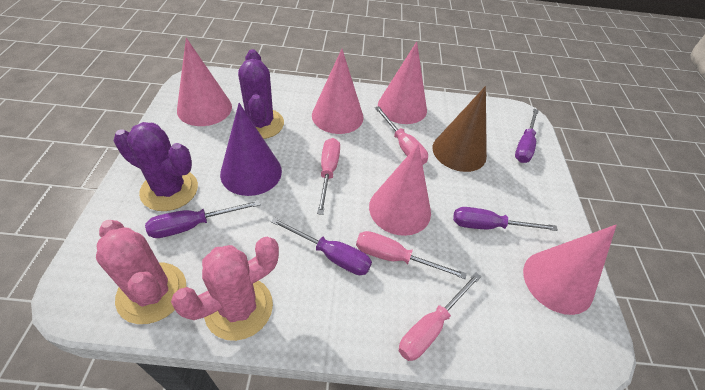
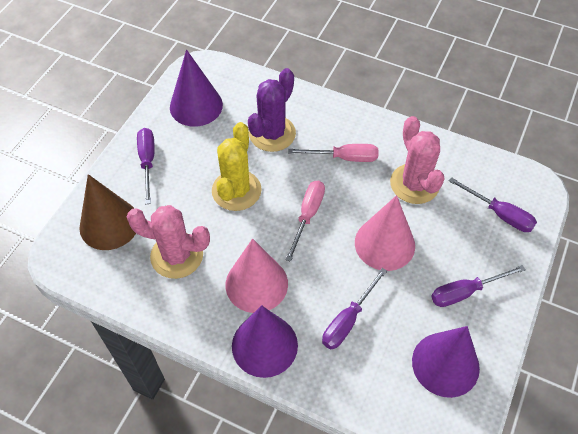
pink cone: [177,38,232,126] [312,49,364,134] [369,144,431,236] [378,41,427,124] [523,225,616,315] = 5 -> [226,239,288,313] [355,195,415,271] = 2
pink screwdriver: [317,138,340,215] [356,231,467,279] [375,106,428,165] [399,272,481,361] = 4 -> [285,181,325,262] [288,144,379,162] = 2
purple cactus: [114,122,198,211] [238,49,284,139] = 2 -> [248,68,296,152] = 1
purple cone: [220,103,282,196] = 1 -> [170,50,223,127] [232,305,298,378] [412,326,480,398] = 3
yellow cactus: none = 0 -> [212,122,262,211] = 1

